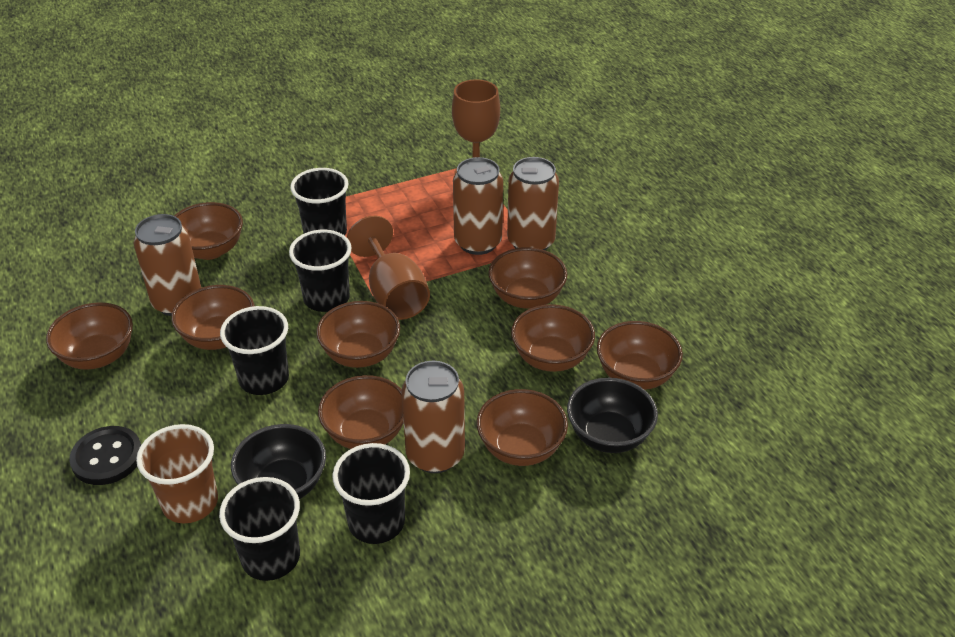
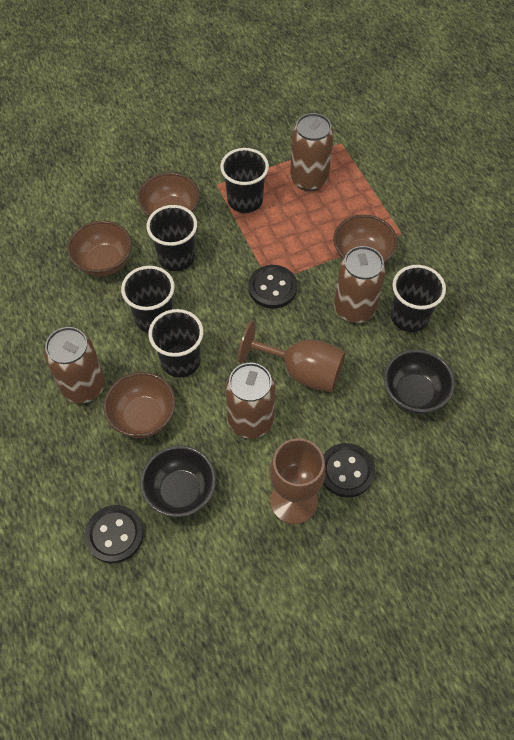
black button: [69,426,141,485] = 1 -> [85,505,144,564] [249,265,297,309] [323,443,375,498] = 3
brown bowl: [46,302,133,370] [171,285,255,350] [174,202,243,260] [316,301,400,368] [318,375,404,449] [477,389,568,466] [489,247,567,309] [511,304,595,372] [597,321,683,390] = 9 -> [67,221,132,277] [104,372,176,438] [138,172,199,218] [333,215,397,263] = 4
brown cup: [136,424,218,523] = 1 -> none = 0

